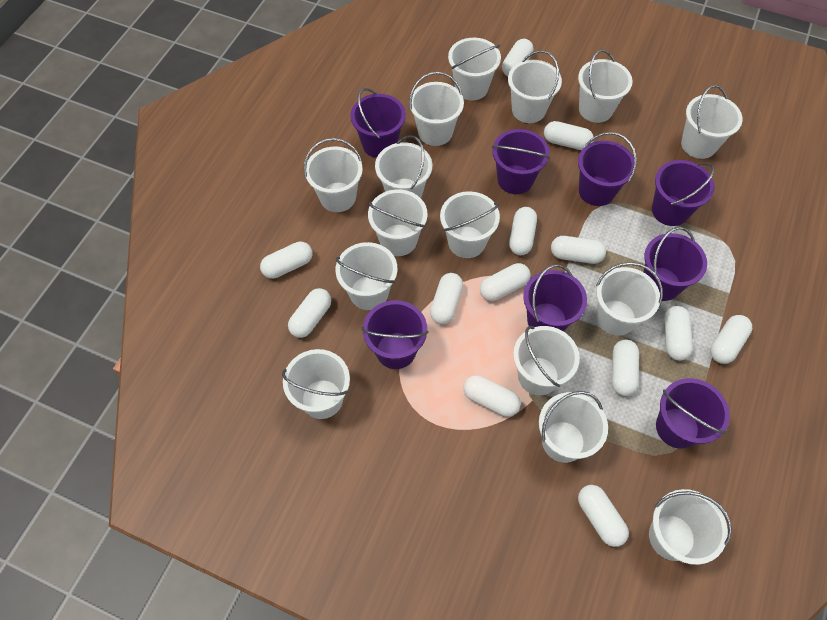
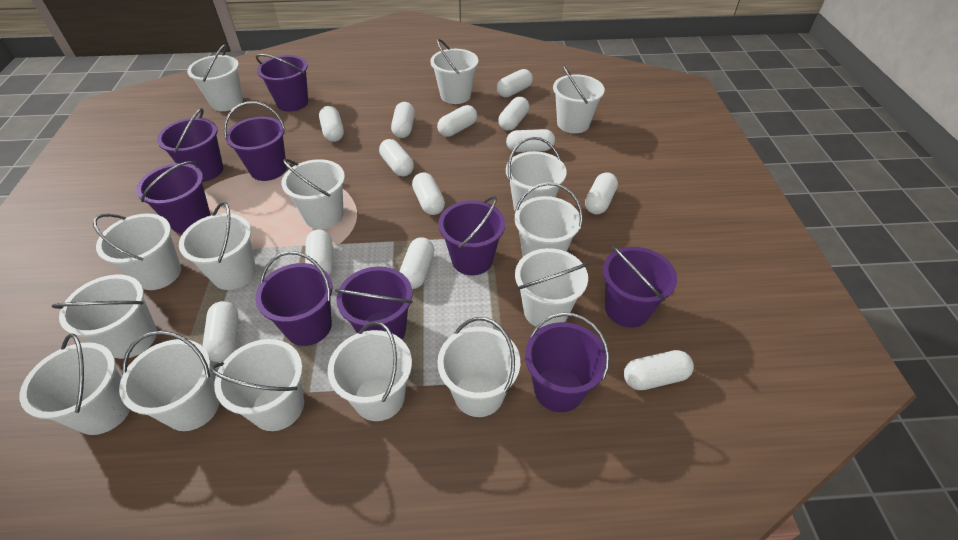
purple bucket: [350,88,406,158] [362,300,429,369] [492,129,550,194] [523,264,587,332] [578,132,637,206] [644,227,707,301] [652,160,715,226] [656,378,730,449] = 8 -> [136,161,211,233] [157,108,223,182] [224,101,287,181] [255,251,333,346] [256,54,308,112] [335,266,413,339] [438,196,505,275] [525,313,609,412] [603,246,677,327] = 9

